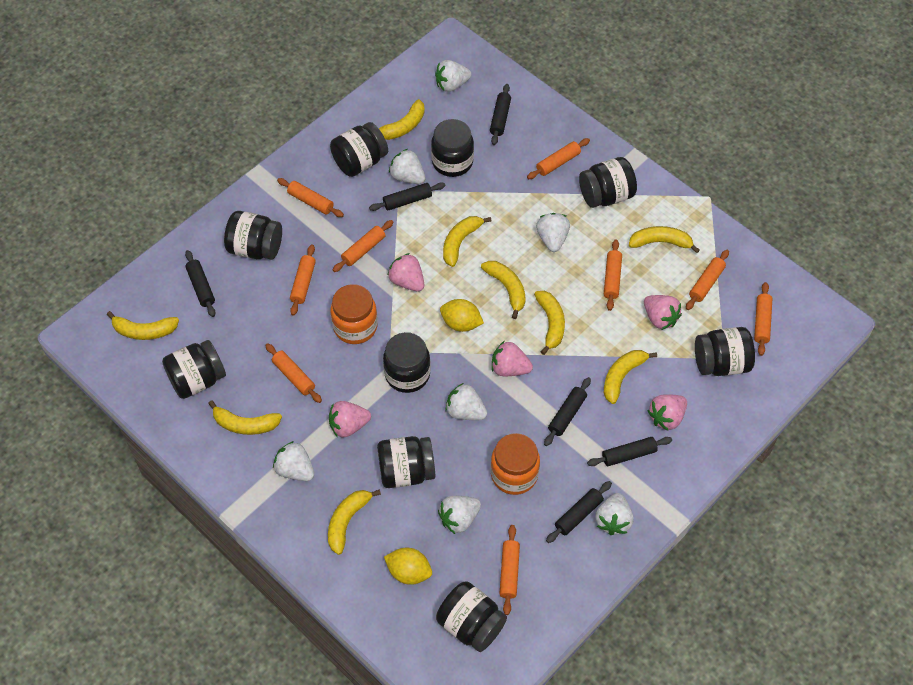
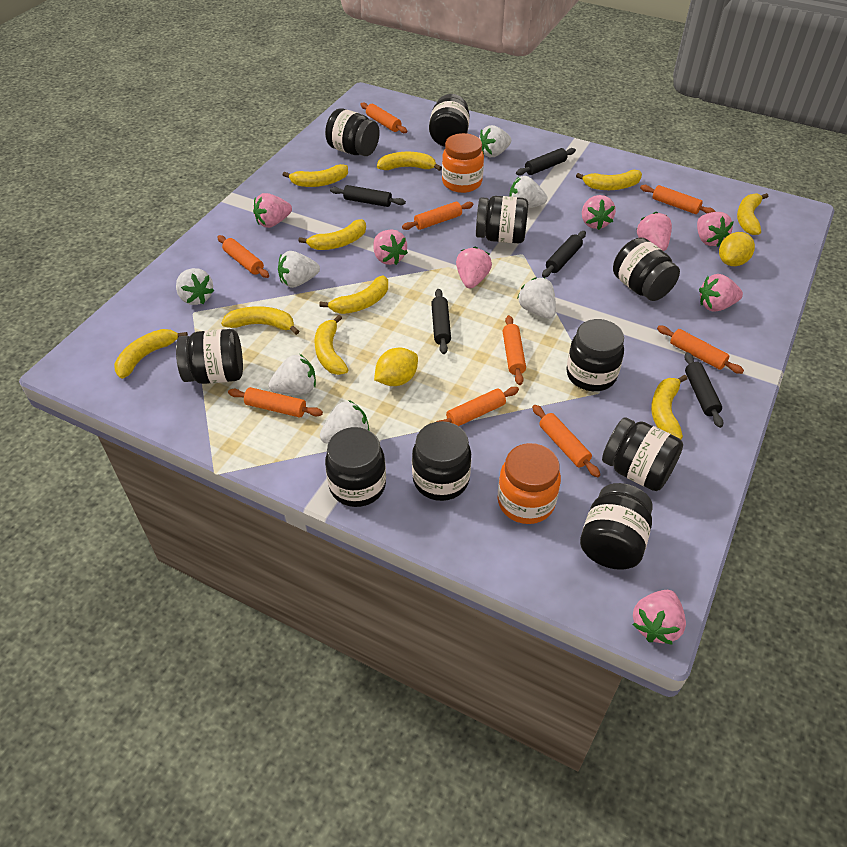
black jar: [162,340,226,399] [224,211,282,260] [330,122,388,177] [377,436,435,488] [383,332,431,393] [431,119,474,177] [436,581,507,652] [579,157,637,208] [695,327,755,376] = 9 -> [176,329,243,384] [325,108,380,156] [325,427,386,507] [412,421,471,501] [429,94,470,147] [476,196,528,243] [566,319,624,391] [580,483,653,570] [602,417,683,491] [613,238,680,301] = 10
black rolling pin: [185,250,216,317] [369,182,446,211] [490,84,511,145] [544,377,591,446] [546,481,612,543] [587,437,672,466] = 6 -> [330,185,406,207] [431,289,451,354] [516,148,576,175] [542,231,586,278] [684,352,724,428] = 5
pink strawberry: [329,401,371,437] [387,253,424,291] [492,341,533,376] [644,295,682,330] [648,394,687,431] = 5 -> [253,193,292,228] [373,229,408,265] [456,247,492,288] [582,195,616,230] [632,590,686,645] [636,212,672,251] [697,212,734,247] [699,274,743,312] = 8
yellow banana: [107,311,179,340] [208,400,282,435] [328,490,381,555] [379,99,425,140] [443,216,491,267] [481,261,526,319] [534,291,565,355] [603,350,657,404] [629,226,700,253] = 9 -> [114,329,188,379] [221,306,299,335] [283,164,348,187] [299,219,366,250] [314,315,348,375] [319,275,388,314] [377,152,442,171] [576,170,642,190] [651,375,687,440] [737,193,768,235] = 10

